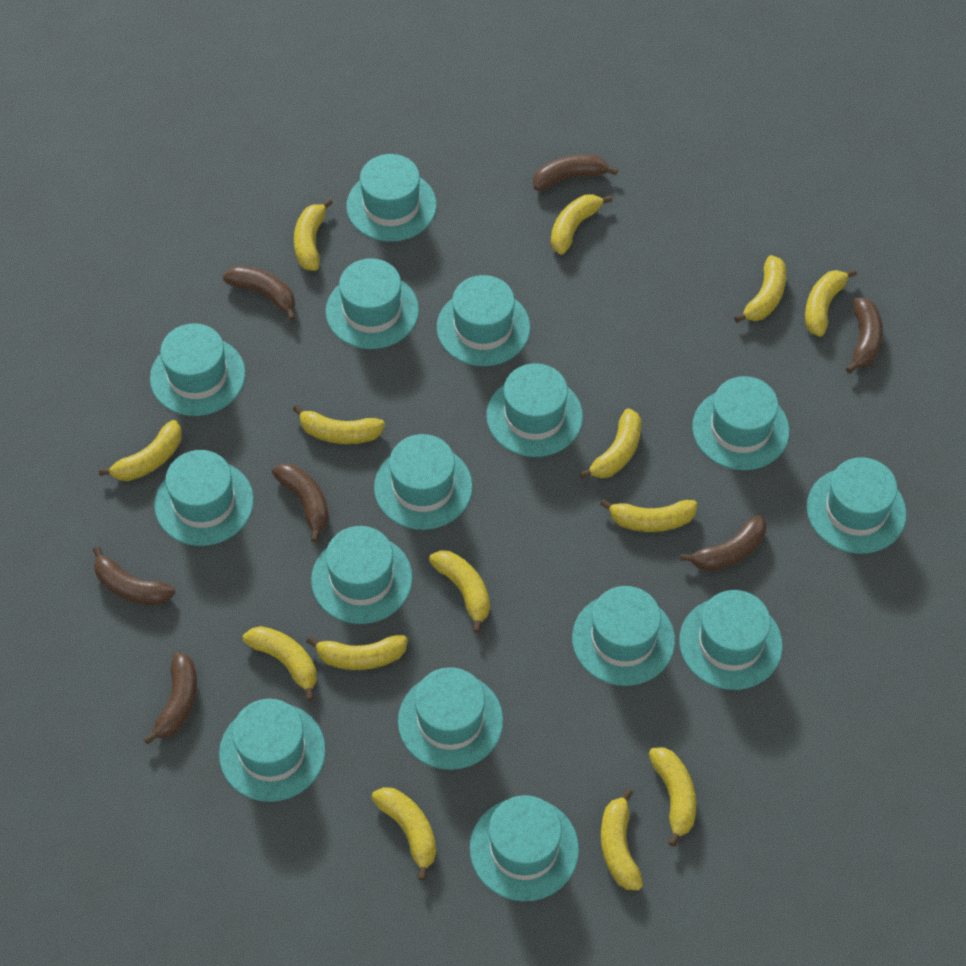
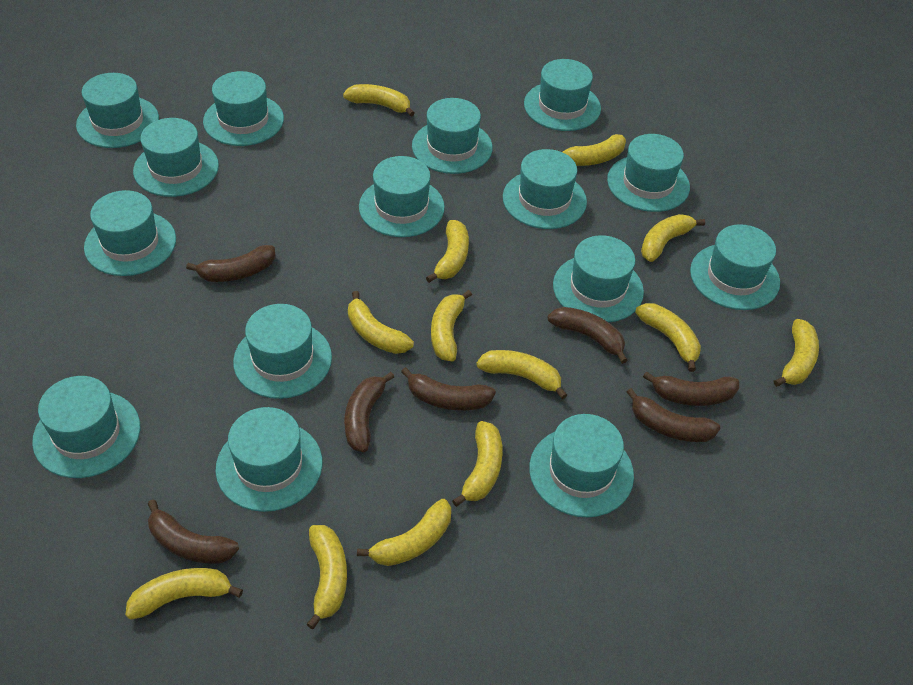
yellow banana: [99,420,182,481] [243,626,317,701] [293,405,385,444] [294,199,333,271] [307,635,408,670] [371,787,436,880] [429,550,490,633] [551,194,612,255] [579,408,641,479] [600,499,697,532] [601,788,643,890] [649,747,696,847] [734,255,786,323] [805,269,857,337] = 14 -> [126,568,243,620] [307,525,347,629] [343,84,415,117] [348,291,414,354] [357,499,451,566] [426,220,469,283] [431,290,472,362] [452,421,503,507] [476,350,567,399] [557,134,626,166] [635,303,701,372] [641,214,705,262] [773,319,819,387] = 13

